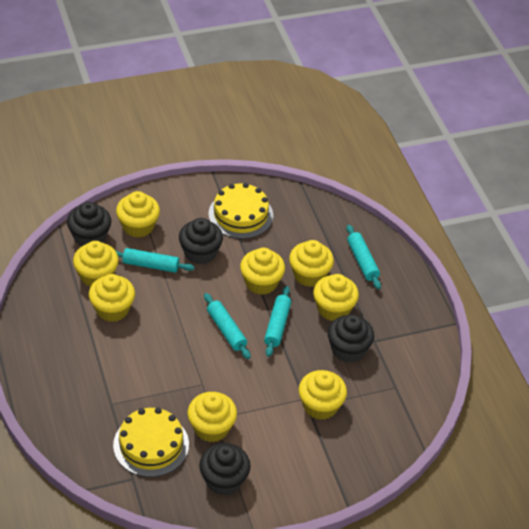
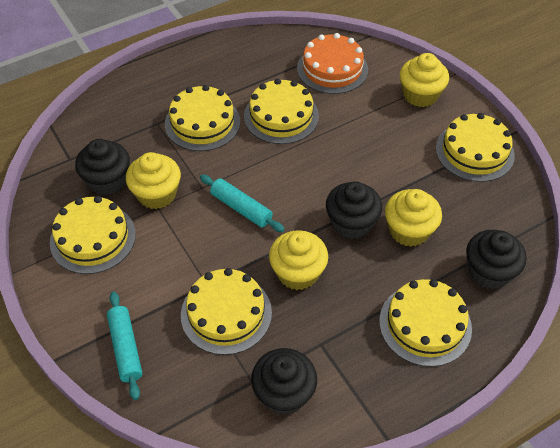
orange cake: none = 0 -> [297,33,368,94] = 1
turquoise rolling pin: [115,248,194,273] [204,293,251,359] [264,286,291,357] [347,225,381,289] = 4 -> [107,291,142,400] [200,175,285,232] = 2
yellow cake: [113,407,189,477] [209,183,273,239] = 2 -> [50,196,136,274] [165,85,240,151] [181,268,272,355] [244,78,319,144] [379,279,472,367] [436,113,515,182] = 6
yellow cupcake: [73,241,119,287] [89,274,135,322] [116,191,160,238] [188,392,237,442] [240,248,285,295] [289,240,334,287] [299,370,347,420] [313,274,359,321] = 8 -> [126,152,181,209] [269,230,328,290] [385,189,442,247] [400,53,449,107] = 4

